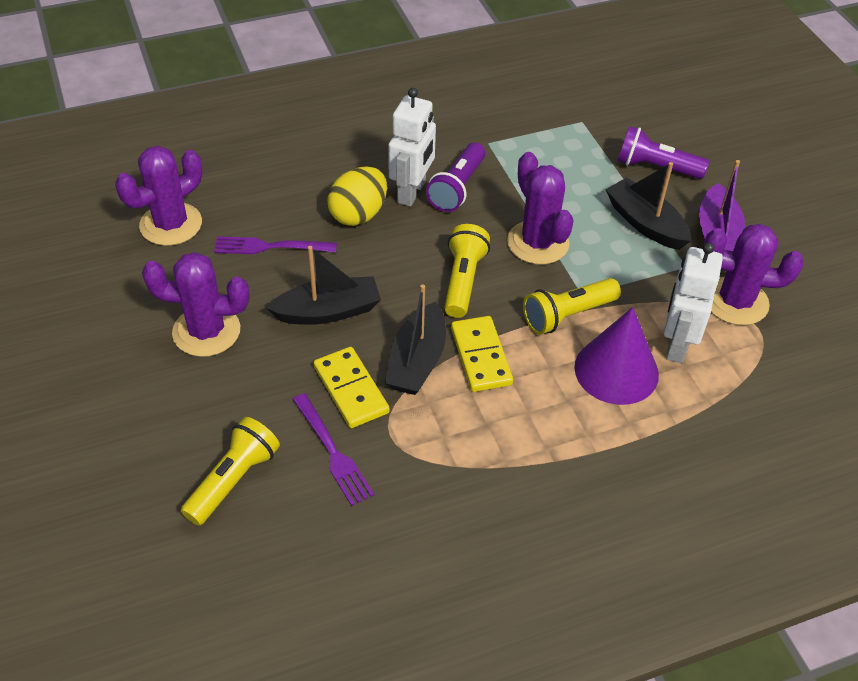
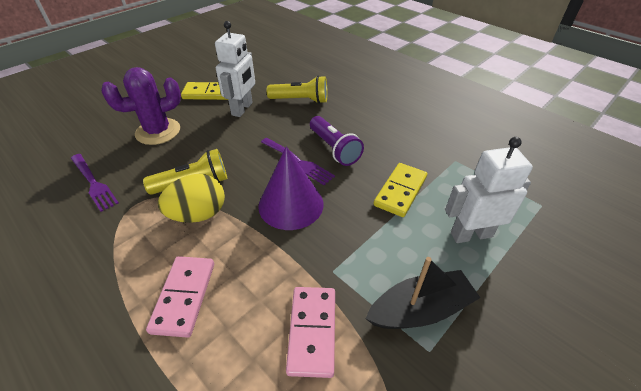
black boat: [266,246,381,325] [385,284,446,395] [605,162,691,250] = 3 -> [365,257,480,329] = 1
pink domino: none = 0 -> [146,256,214,338] [286,287,335,378] = 2
purple boat: [699,160,745,251] = 1 -> none = 0
purple cactus: [115,146,202,246] [142,252,249,357] [507,152,573,264] [704,224,804,325] = 4 -> [101,67,181,145] = 1
purple flashlight: [426,143,486,212] [617,126,709,179] = 2 -> [310,116,364,166] = 1
yellow flashlight: [181,417,280,526] [444,224,490,318] [523,278,621,335] = 3 -> [143,149,227,195] [267,76,327,104] = 2

